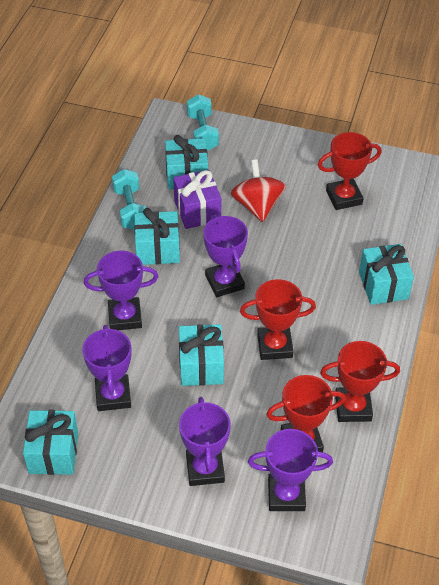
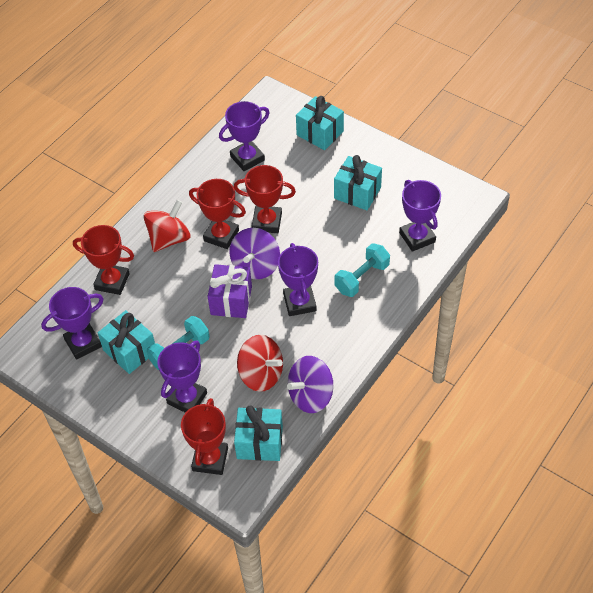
purple spinning top: none = 0 -> [229,228,280,279] [287,356,334,413] = 2
red spinning top: [231,159,286,222] = 1 -> [143,200,191,252] [237,335,283,392] = 2
turquoise gift: [23,410,78,475] [134,208,180,265] [165,135,208,189] [179,324,224,386] [359,244,414,305] = 5 -> [98,310,155,374] [234,405,283,461] [296,96,344,150] [334,155,382,210] = 4

